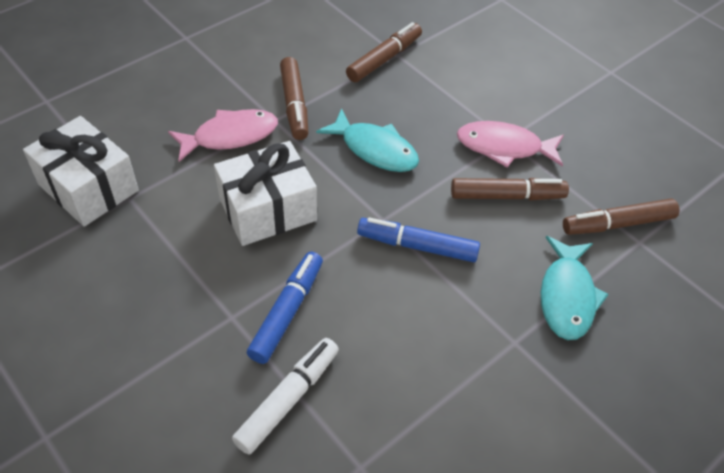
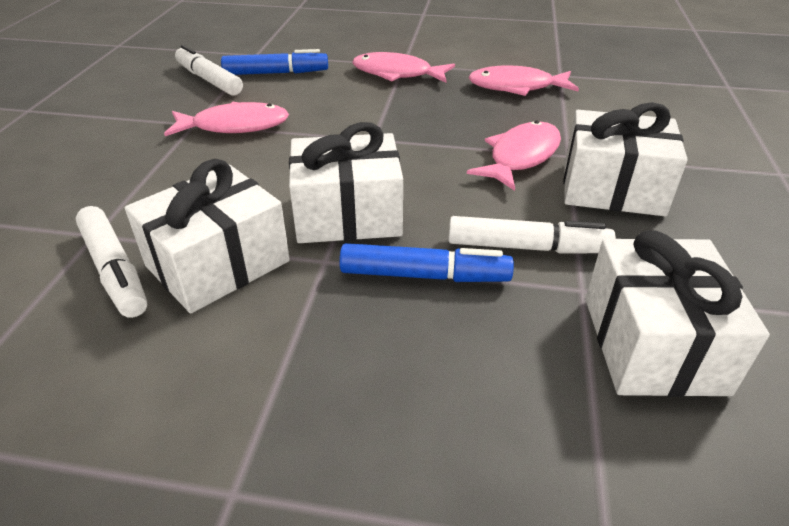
brown marker: [280,57,309,140] [346,22,422,82] [451,178,569,201] [563,198,679,235] = 4 -> none = 0
pink fish: [168,109,278,162] [457,121,564,167] = 2 -> [164,101,289,136] [352,52,455,83] [467,121,561,191] [468,65,579,96] = 4
turquoise fish: [316,108,419,172] [541,236,609,340] = 2 -> none = 0
white gift: [23,116,139,227] [214,141,317,246] = 2 -> [125,159,290,314] [289,122,403,243] [564,102,688,216] [585,230,770,397] = 4
white marker: [232,338,339,454] = 1 -> [76,206,147,318] [175,45,243,96] [448,216,616,253] = 3

